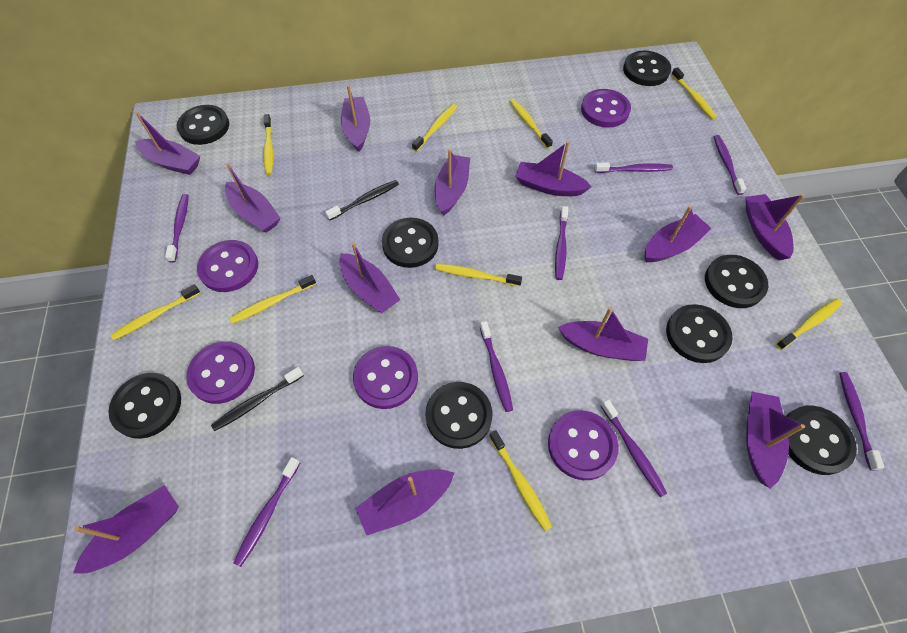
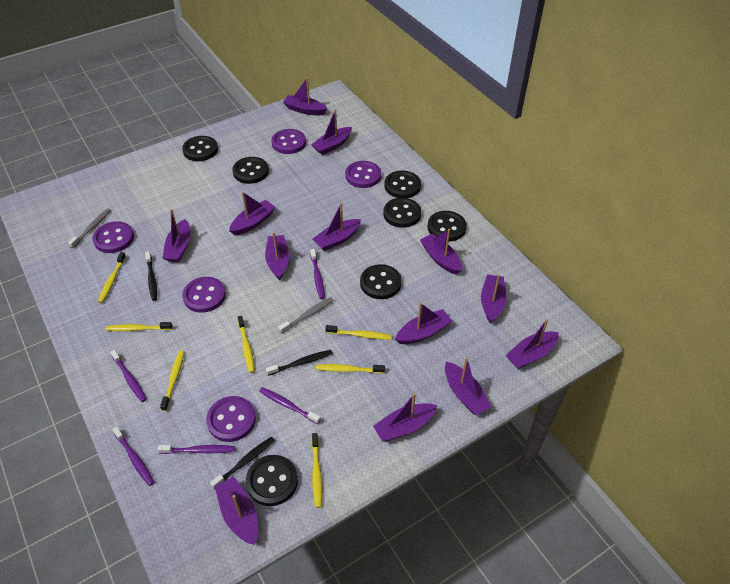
black button: [109,373,181,439] [177,105,229,145] [382,218,439,268] [425,382,492,449] [623,51,671,86] [666,304,733,363] [705,255,769,308] [786,406,857,475] = 8 -> [182,136,218,161] [232,157,269,184] [246,455,298,506] [360,264,402,299] [383,198,421,228] [384,171,421,198] [428,211,467,242] = 7
black toothbrush: [211,367,304,431] [325,180,399,221] = 2 -> [145,251,157,301] [210,437,275,489] [266,350,333,376] = 3
grey toothbrush: none = 0 -> [68,209,111,248] [278,297,334,333] = 2
purple boat: [73,485,179,574] [135,112,200,175] [225,163,280,233] [339,242,401,313] [341,85,370,151] [355,469,454,535] [435,149,470,215] [515,141,592,196] [558,307,648,361] [645,206,712,262] [745,194,805,260] [746,392,805,488] = 12 -> [163,209,190,262] [215,477,258,545] [229,192,275,235] [265,232,289,280] [283,78,328,115] [311,109,352,155] [312,203,361,251] [373,393,437,442] [395,303,452,344] [420,229,462,275] [445,357,492,415] [481,274,506,324] [505,319,559,369] = 13
purple toothbrush: [165,194,189,263] [233,457,300,567] [480,321,513,412] [555,206,568,280] [595,162,673,173] [601,400,667,497] [714,135,746,195] [839,372,885,470] = 8 -> [110,350,147,402] [112,426,155,486] [157,445,235,454] [259,387,321,424] [310,249,325,299] = 5
yellow toothbrush: [111,284,200,340] [230,275,316,324] [263,114,273,175] [412,104,458,152] [435,264,522,287] [489,430,552,531] [509,99,553,149] [671,67,717,120] [776,299,842,350] = 9 -> [98,252,126,303] [106,322,173,331] [160,350,185,411] [237,316,255,373] [312,433,322,508] [316,364,385,373] [325,325,392,340] = 7

